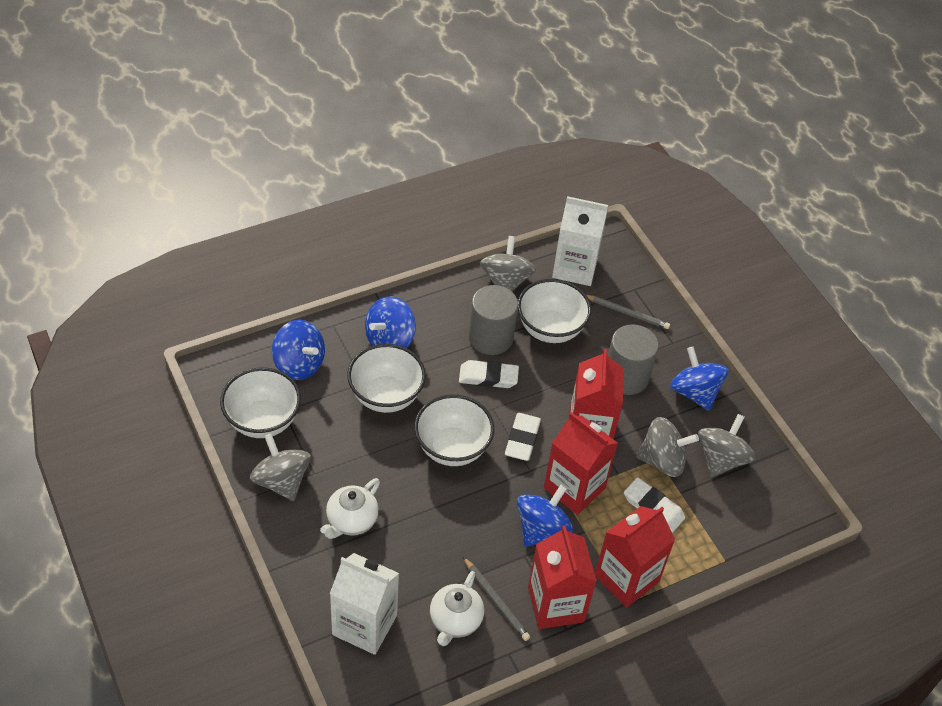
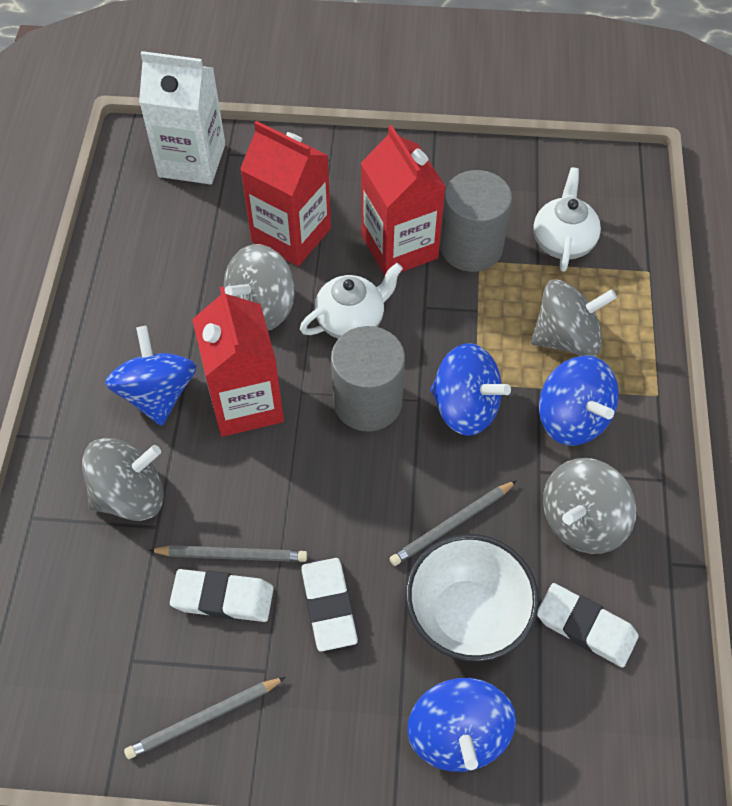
grey pencil: [463,557,530,641] [586,295,670,329] = 2 -> [124,677,286,759] [149,545,307,562] [389,480,517,566] = 3
red carton: [528,525,596,629] [544,412,618,515] [569,349,624,439] [595,506,675,608] = 4 -> [192,286,284,437] [240,121,331,266] [361,125,446,275] = 3
white bowl: [220,367,301,438] [347,344,426,413] [414,395,494,466] [518,279,591,343] = 4 -> [406,534,539,662] = 1
white carton: [330,553,399,655] [552,196,608,286] = 2 -> [139,51,225,185] = 1

